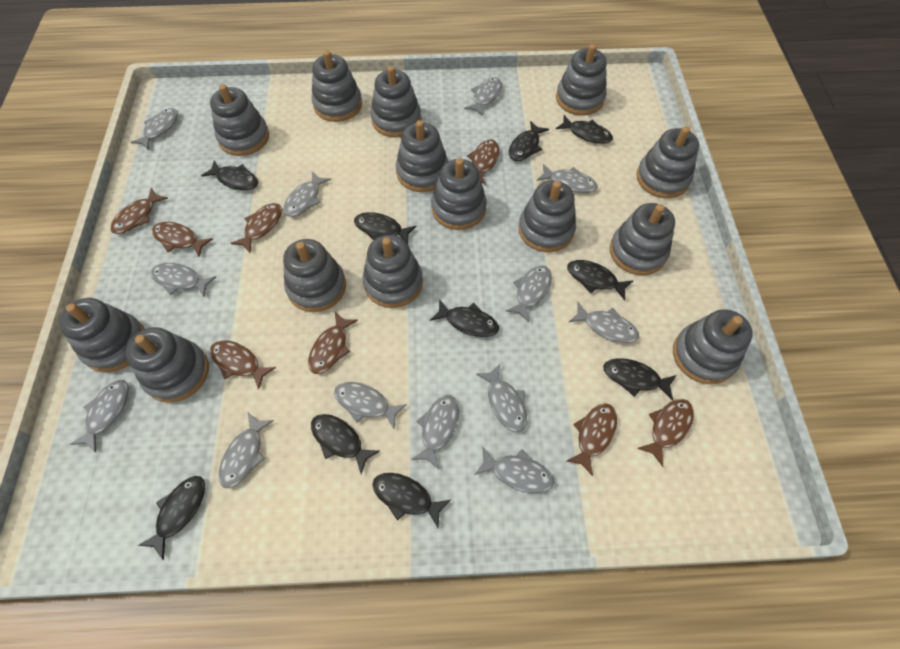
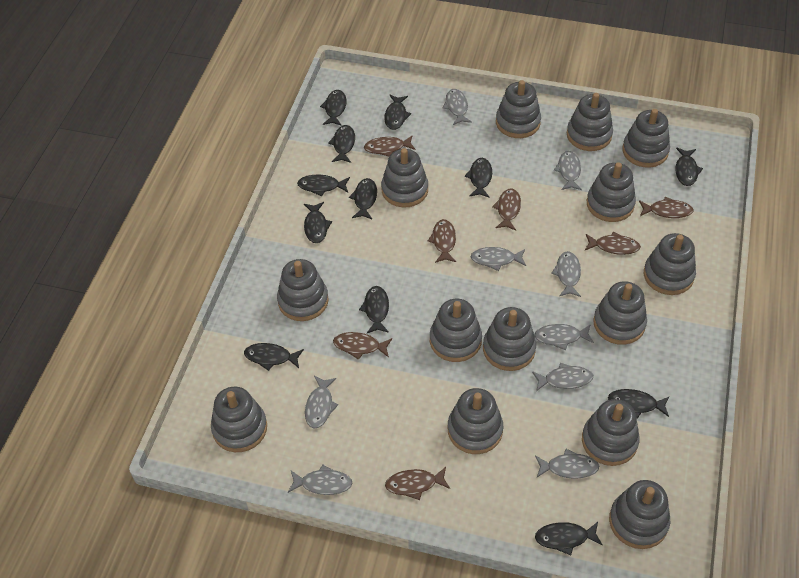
black fish: [138,476,205,560] [201,161,259,190] [311,414,380,474] [354,212,417,244] [372,473,451,528] [430,299,499,337] [509,121,549,161] [556,115,613,144] [567,260,633,300] [603,358,677,400] = 10 -> [244,343,304,371] [297,175,350,197] [304,202,332,243] [320,90,347,126] [328,125,355,163] [349,178,377,219] [359,286,389,333] [384,95,411,130] [465,158,492,198] [535,522,603,555] [608,389,670,419] [675,147,703,186] = 12
brown fish: [110,188,168,234] [152,222,213,257] [210,340,276,390] [231,203,282,253] [308,312,358,374] [467,139,499,185] [566,403,617,476] [637,399,694,467] = 8 -> [333,332,392,360] [364,136,415,156] [385,467,450,500] [428,219,456,263] [492,188,521,231] [585,231,641,255] [639,197,694,218] = 7
grey fish: [70,380,128,453] [131,108,178,150] [151,263,216,297] [219,413,274,488] [283,171,331,217] [334,382,407,428] [411,395,459,469] [464,77,502,116] [474,447,554,493] [476,364,527,432] [506,265,552,322] [537,164,598,193] [569,302,639,343] = 13 -> [288,465,352,495] [305,376,338,429] [443,89,472,125] [471,247,526,271] [532,363,593,391] [534,324,594,350] [535,449,599,479] [551,251,581,297] [554,151,582,190] = 9

